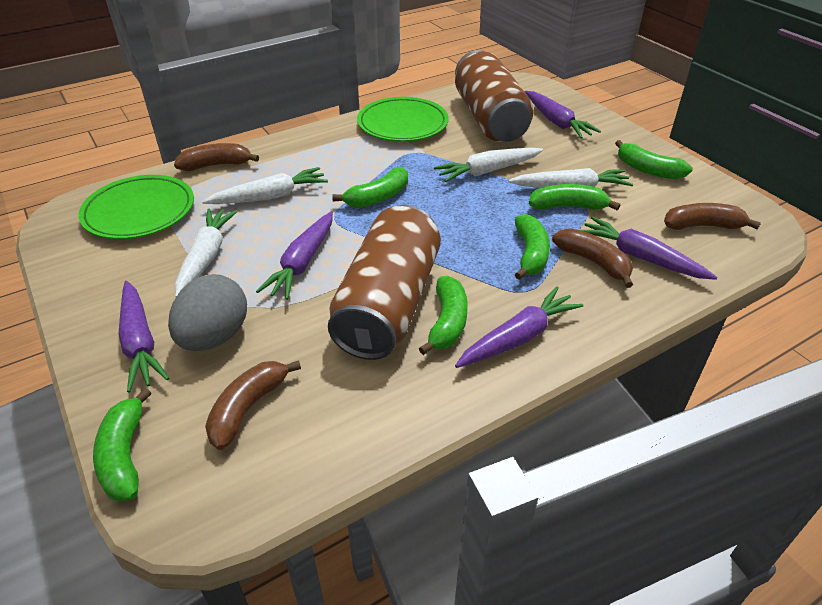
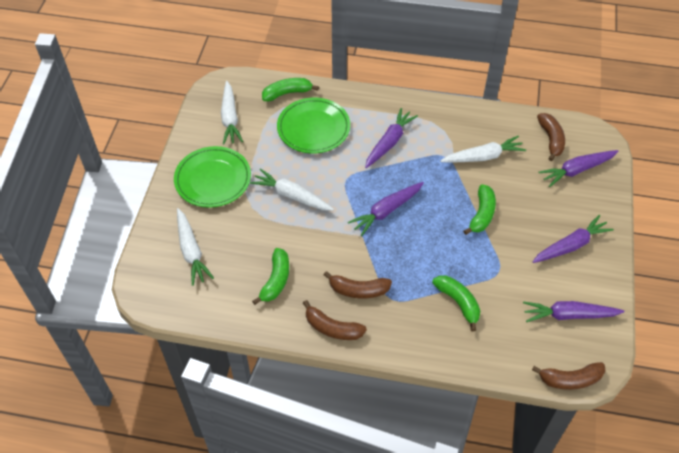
brown can: [328,205,441,360] [455,50,534,142] = 2 -> none = 0
green banana: [93,388,151,502] [332,167,408,208] [419,276,468,355] [515,214,550,280] [529,184,620,210] [615,140,693,179] = 6 -> [252,248,289,305] [262,78,319,101] [432,275,480,332] [463,184,496,235] = 4
grey egg: [168,274,247,351] = 1 -> none = 0

